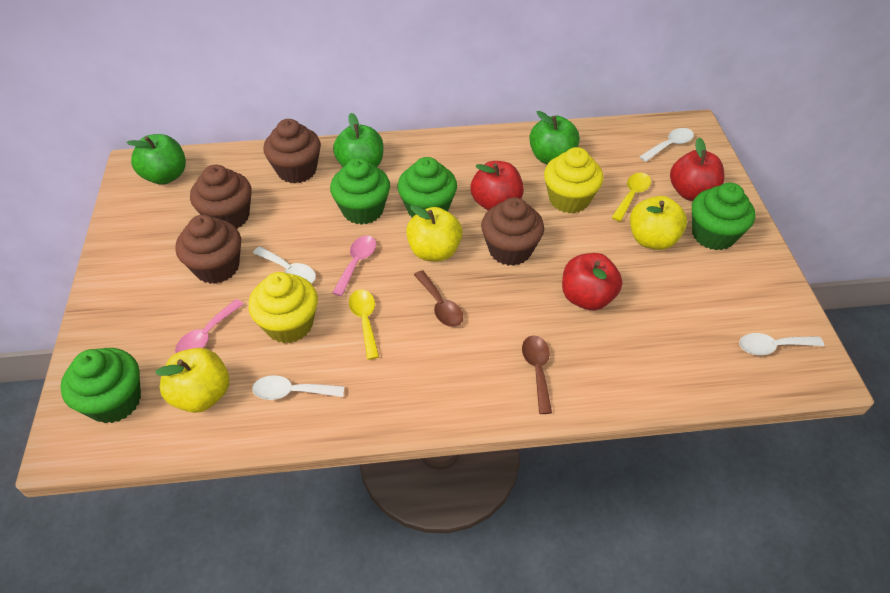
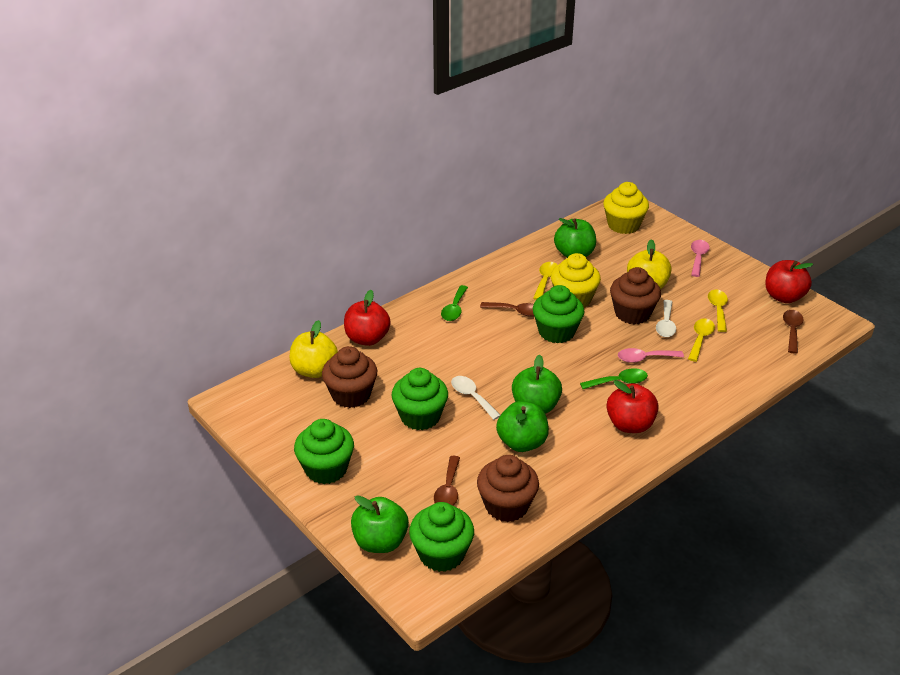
brown cupcake: [175,215,241,284] [190,165,252,229] [263,119,321,183] [481,197,544,266] = 4 -> [322,346,377,408] [477,455,539,522] [610,267,661,324] = 3
brown spoon: [414,270,463,327] [522,335,552,414] = 2 -> [434,456,460,506] [480,302,534,317] [783,310,804,354] = 3
green apple: [126,134,186,185] [333,113,384,167] [529,111,580,164] = 3 -> [351,495,409,553] [496,401,549,452] [512,354,562,414] [554,218,596,258] = 4
green spoon: none = 0 -> [441,285,468,321] [580,368,648,389] = 2
white spoon: [252,375,344,400] [253,246,316,283] [639,128,694,162] [739,333,824,355] = 4 -> [451,376,500,420] [656,300,676,337] = 2
yellow apple: [155,348,229,413] [406,205,463,261] [630,196,687,250] = 3 -> [290,320,338,378] [627,239,672,289] = 2
yellow spoon: [349,289,379,360] [611,173,651,221] = 2 -> [533,262,557,300] [688,318,715,362] [708,289,728,332] = 3

